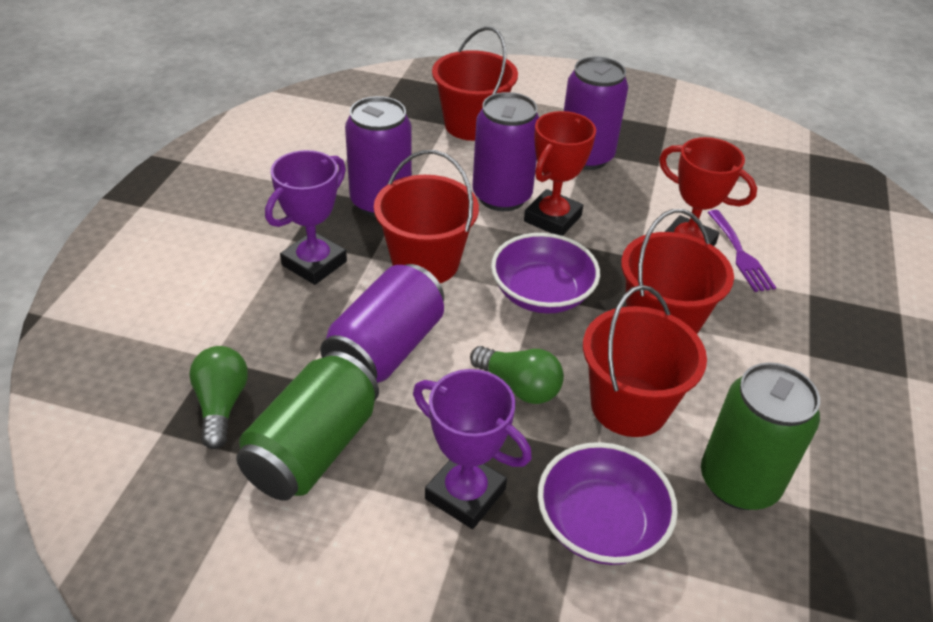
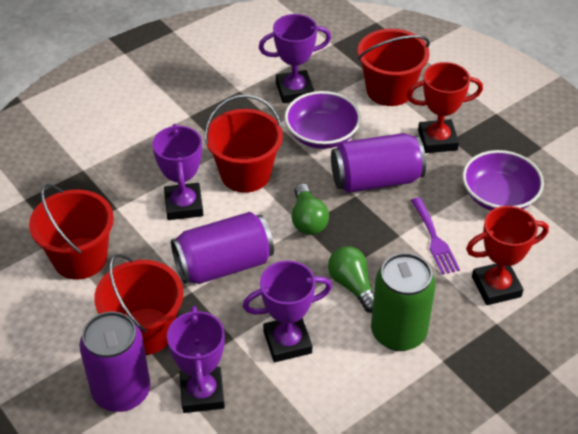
green can: [236,351,379,501] [701,362,820,510] = 2 -> [371,253,435,351] = 1
purple can: [320,264,444,383] [345,96,412,217] [472,92,539,211] [564,57,628,170] = 4 -> [79,312,151,412] [171,212,274,284] [331,133,426,193] = 3
purple trophy: [265,150,347,285] [413,369,532,529] = 2 -> [152,124,203,220] [167,306,225,413] [243,261,332,362] [259,14,331,103] = 4

